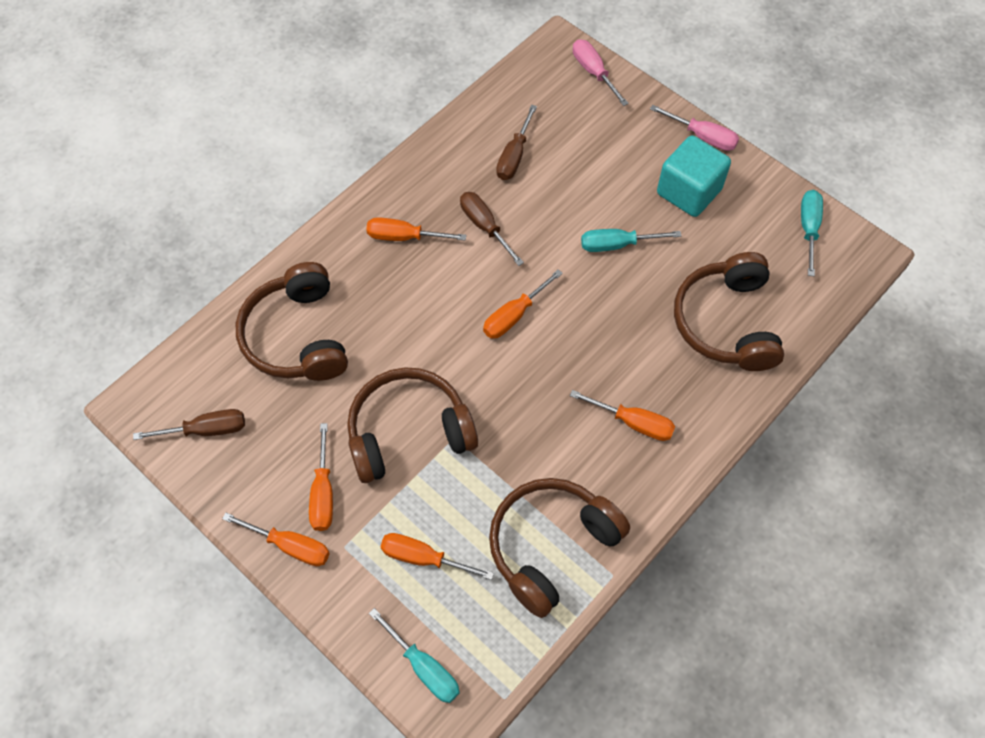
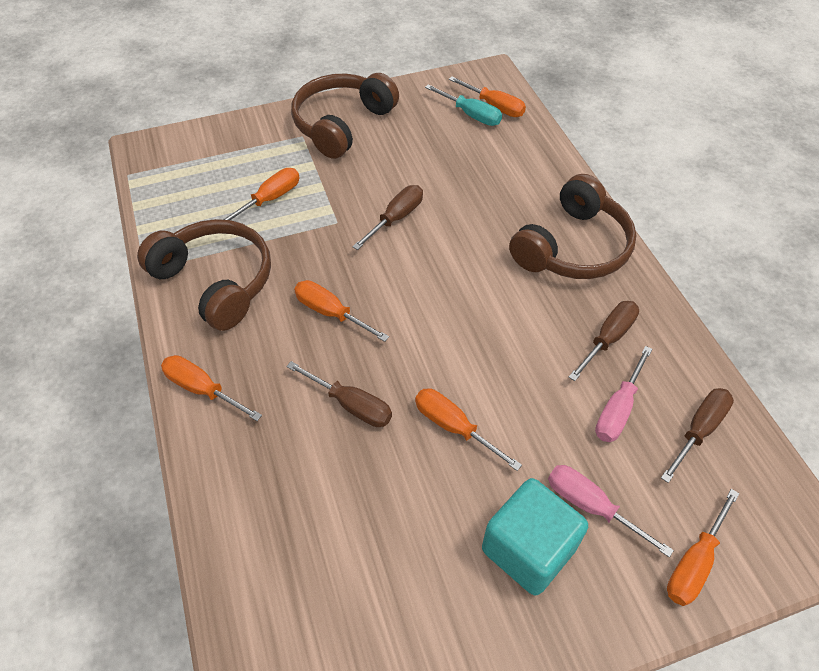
brown headphones: [236,262,348,381] [347,367,478,483] [489,478,630,618] [674,252,784,371] = 4 -> [137,219,271,331] [291,73,399,159] [509,174,636,279] = 3
brown screwdriver: [133,409,245,440] [460,192,524,266] [496,105,537,180] = 3 -> [286,361,392,427] [352,185,423,250] [569,301,639,381] [661,388,734,483] = 4
turquoise screwdriver: [369,608,460,703] [581,229,681,252] [801,190,823,276] = 3 -> [425,84,502,126] = 1

